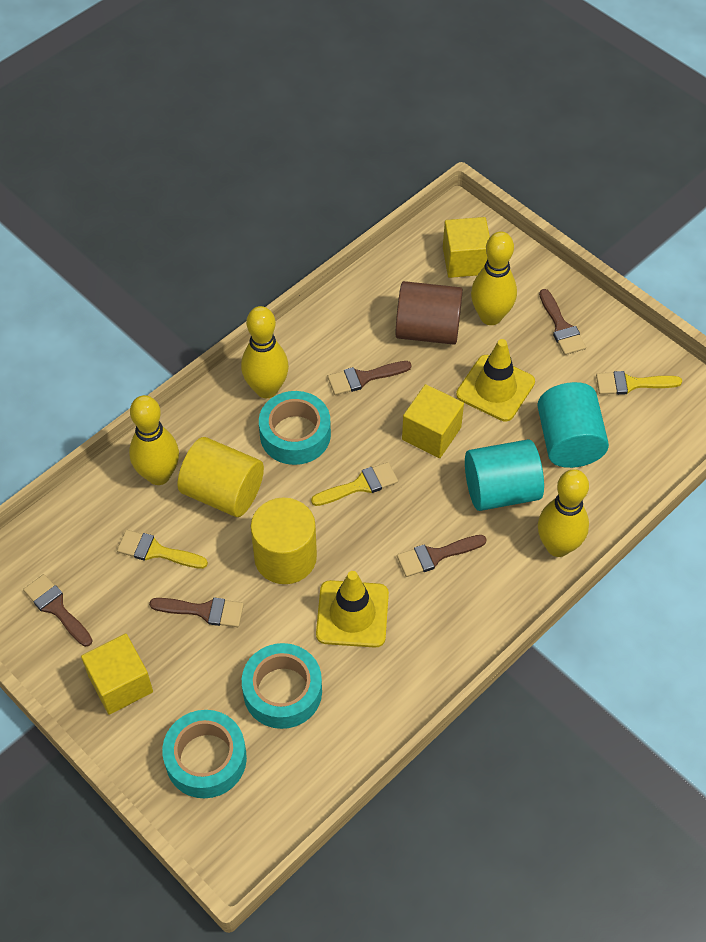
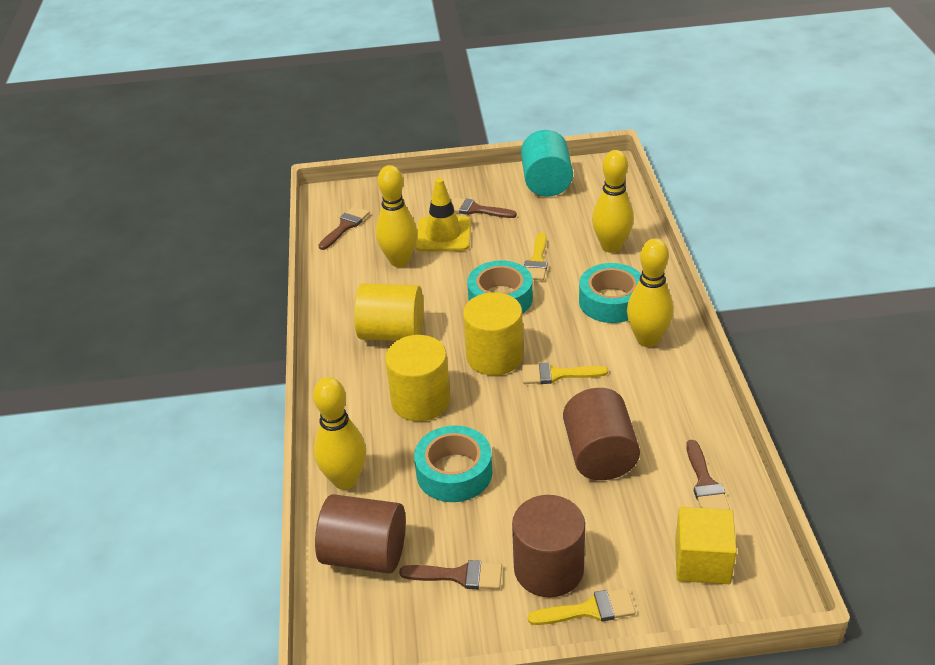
brown brush: [23,574,93,647] [149,597,244,627] [328,361,412,395] [397,535,487,577] [539,289,586,355] = 5 -> [318,206,370,250] [399,560,502,589] [451,198,517,218] [686,440,730,509] = 4
brown cylinder: [396,281,463,345] = 1 -> [315,494,406,574] [512,495,585,597] [563,388,640,480] = 3
turquoise cylinder: [465,439,544,511] [537,382,609,468] = 2 -> [521,130,573,197] = 1
yellow cube: [81,633,153,715] [402,384,464,458] [443,217,490,278] = 3 -> [675,507,737,584] = 1
yellow cylinder: [178,437,264,517] [251,497,317,584] = 2 -> [354,283,423,341] [385,335,450,421] [463,292,523,376] = 3
yellow traffic cone: [316,571,389,648] [456,339,535,422] = 2 -> [415,178,471,252] = 1

